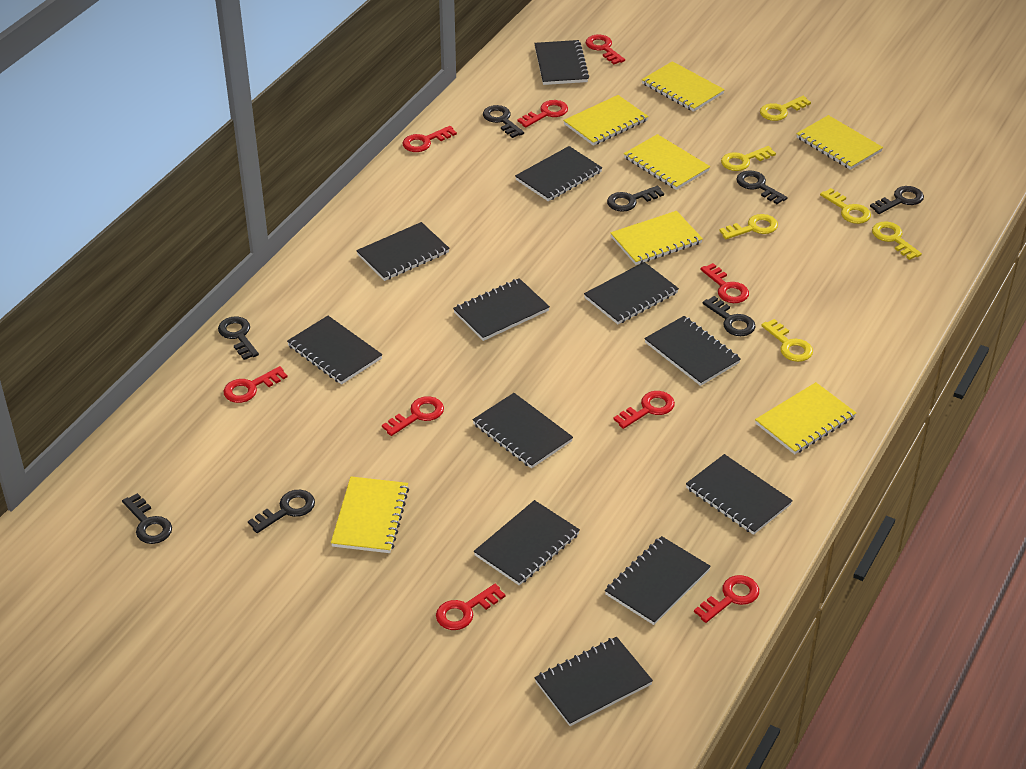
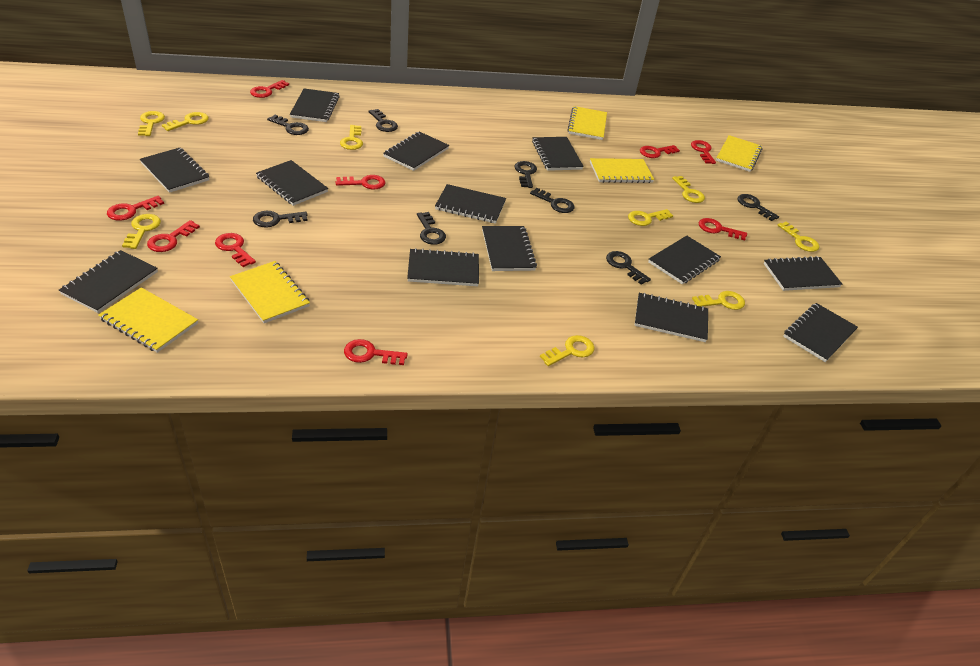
black notebook: [287,316,382,384] [356,222,450,281] [453,278,550,341] [472,393,573,469] [474,500,580,586] [515,146,602,201] [534,40,589,85] [535,637,653,726] [584,262,679,324] [605,536,711,625] [644,316,741,386] [686,454,793,535] = 12 -> [59,250,158,313] [140,148,209,193] [256,160,328,206] [290,89,340,122] [383,132,449,171] [407,248,479,286] [435,184,506,224] [482,226,537,271] [532,137,584,171] [634,293,708,342] [648,236,721,284] [763,256,842,291] [783,303,858,362] = 13
yellow key: [719,214,778,239] [721,146,776,171] [760,96,811,121] [761,319,813,362] [820,188,871,224] [872,221,922,260] = 6 -> [122,214,161,249] [138,111,165,136] [162,112,209,131] [340,125,363,150] [540,335,595,366] [628,209,673,226] [672,176,705,203] [692,291,745,310] [777,222,819,252] = 9
yellow notebook: [331,477,409,553] [563,95,648,146] [611,211,703,265] [624,134,710,190] [642,61,725,112] [755,382,856,454] [796,115,883,170] = 7 -> [98,287,198,353] [230,261,310,323] [567,106,607,140] [590,158,654,183] [716,135,763,172] = 5

